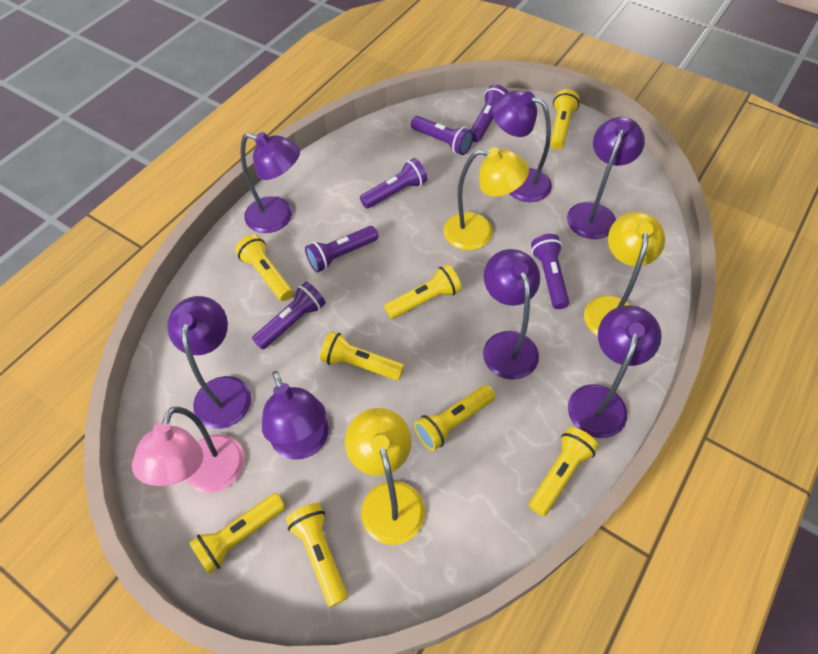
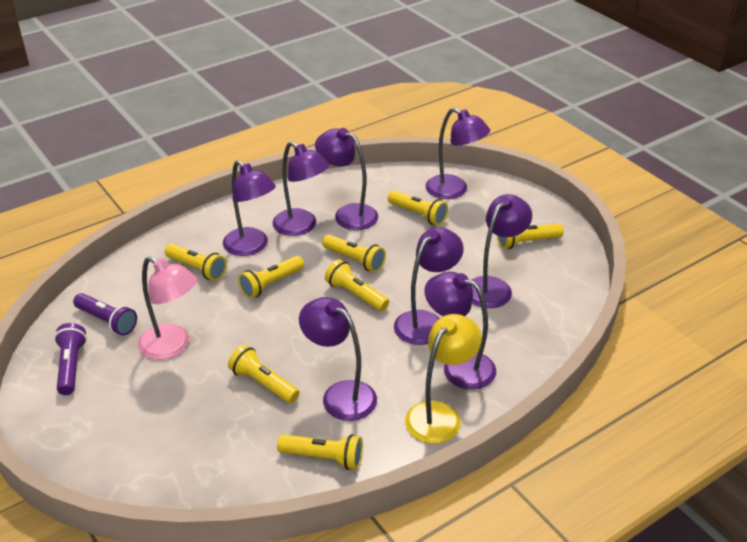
purple flashlight: [252,282,326,350] [305,226,378,273] [360,158,427,209] [411,116,474,155] [471,84,508,142] [531,234,569,309] = 6 -> [54,323,87,395] [73,293,137,336] = 2
purple lamp: [167,296,252,429] [240,132,300,233] [262,371,329,460] [483,249,540,380] [492,91,552,202] [567,117,645,239] [568,305,662,438] = 7 -> [223,160,276,256] [273,141,329,236] [299,297,377,421] [315,128,378,230] [394,227,464,345] [424,272,496,390] [425,108,490,199] [471,194,532,308] = 8
yellow lamp: [345,408,425,545] [444,147,529,250] [584,212,665,336] = 3 -> [405,314,482,444] = 1

